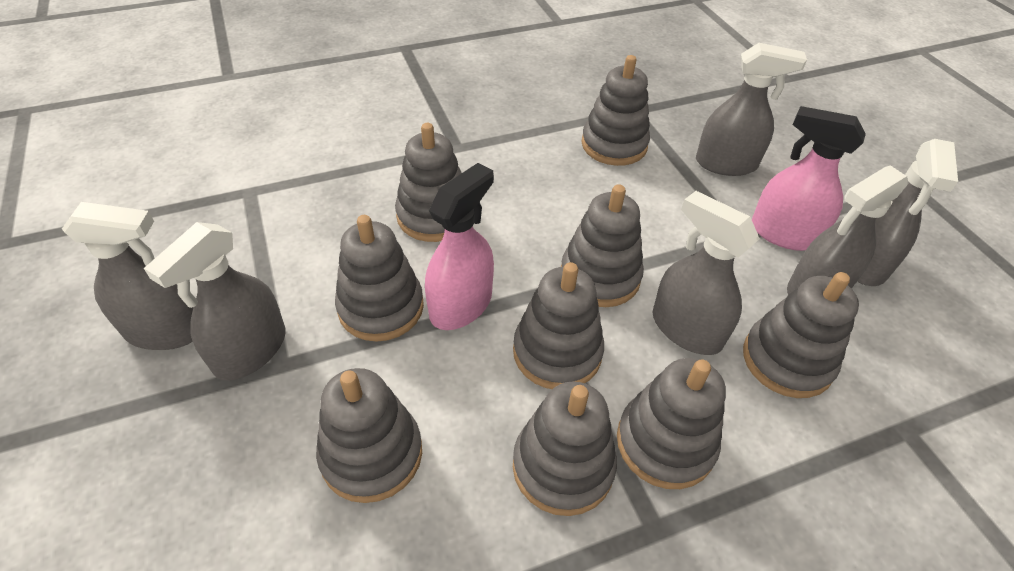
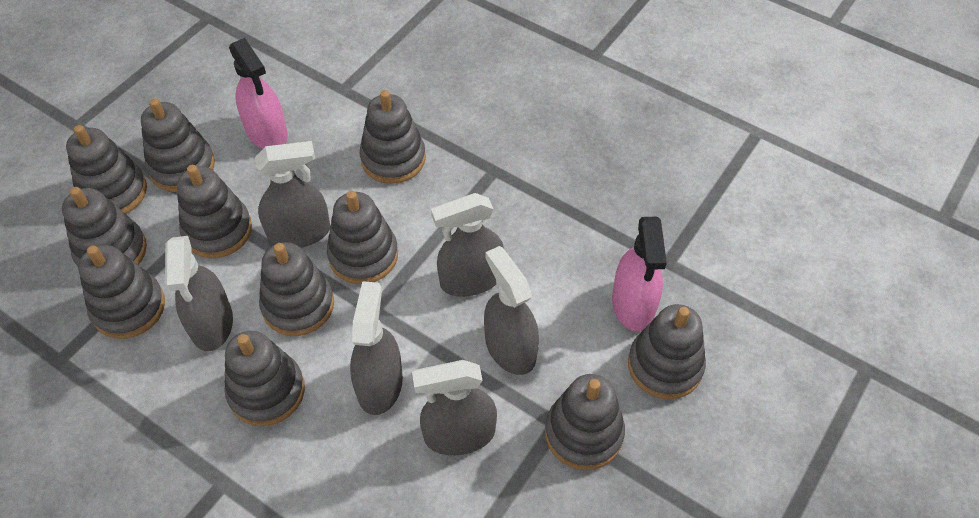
grey stacking toy: [316,368,422,503] [335,215,424,342] [395,123,462,242] [513,262,604,389] [513,381,617,516] [561,184,644,307] [581,55,650,166] [617,358,726,489] [743,272,859,398] = 9 -> [62,187,147,267] [66,125,147,214] [78,245,165,339] [141,99,215,192] [177,165,252,258] [224,331,305,426] [259,242,334,336] [327,191,398,284] [359,90,426,184] [545,374,625,470] [628,304,706,399] = 11

